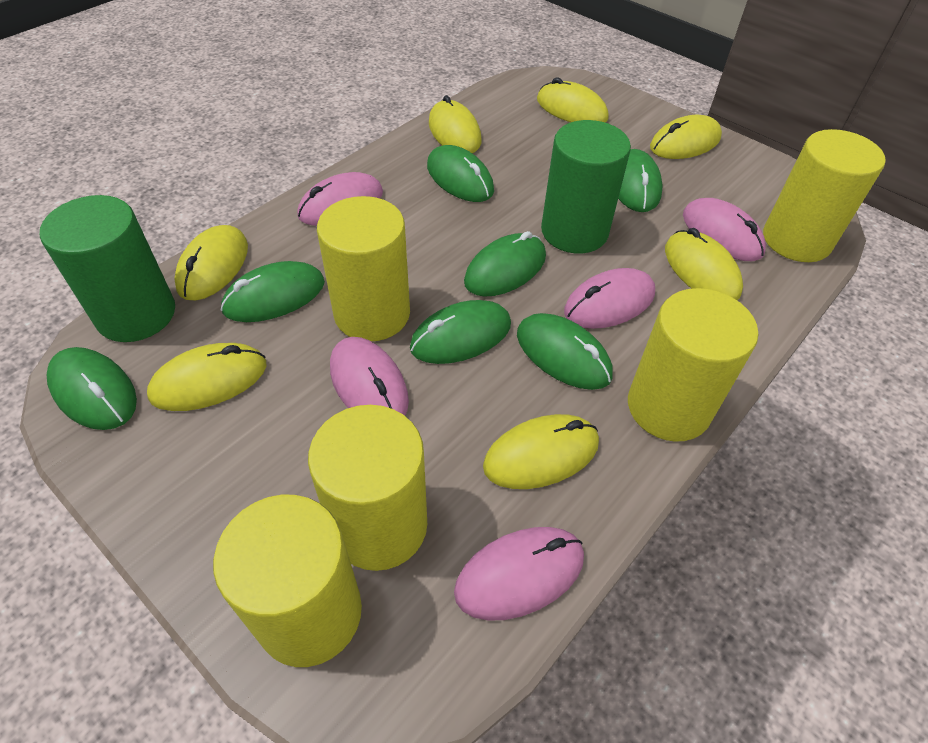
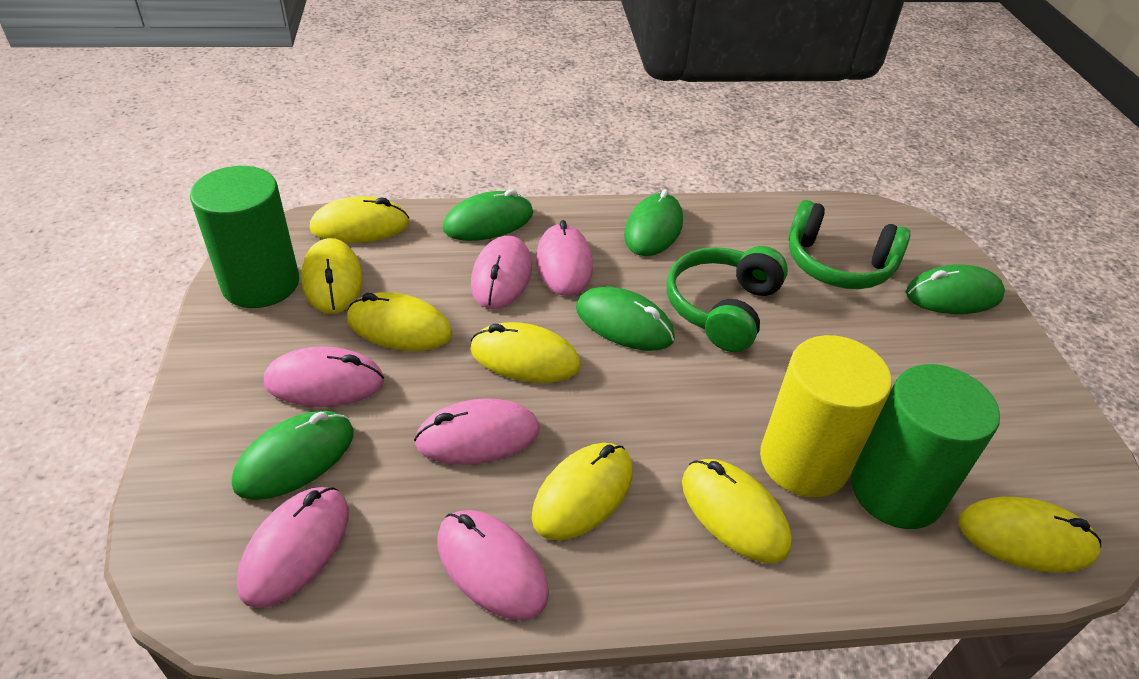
green headphones: none = 0 -> [667,246,788,352] [788,200,910,289] = 2
green mouse: [47,347,137,430] [221,261,325,322] [410,300,511,364] [427,145,494,202] [464,231,546,297] [517,313,613,390] [618,149,663,212] = 7 -> [232,411,354,500] [443,189,533,241] [576,287,675,351] [624,189,683,256] [906,265,1005,314] = 5
pink mouse: [297,172,383,226] [330,337,409,416] [454,527,584,621] [564,268,655,329] [683,198,766,261] = 5 -> [237,487,349,608] [264,346,384,407] [414,398,539,465] [437,510,549,620] [471,236,532,309] [536,220,593,296] = 6
yellow cylinder: [213,495,362,667] [308,405,427,571] [317,196,410,341] [628,288,758,442] [763,129,886,262] = 5 -> [760,335,892,497] = 1

